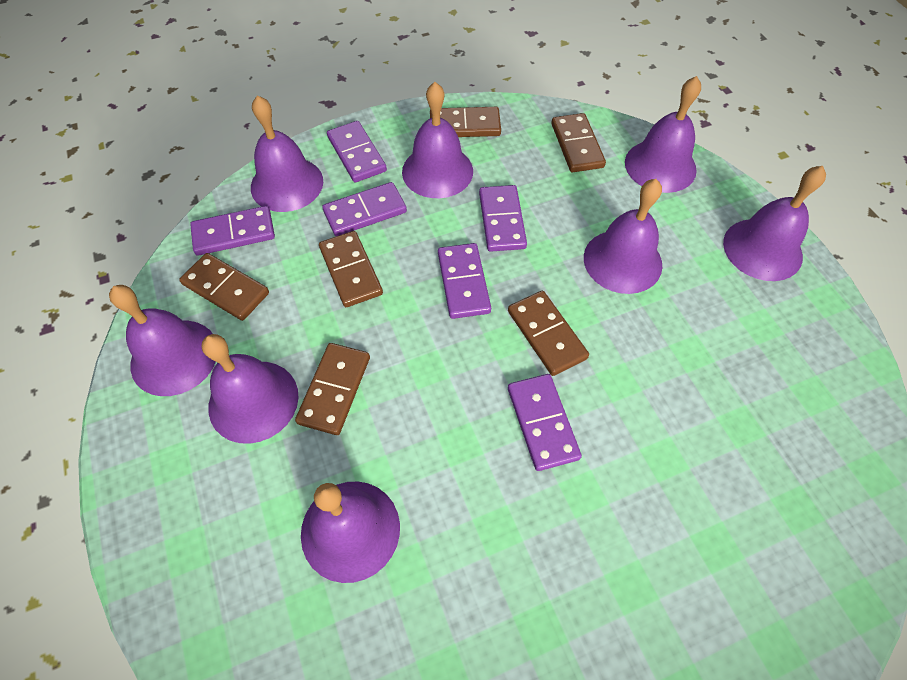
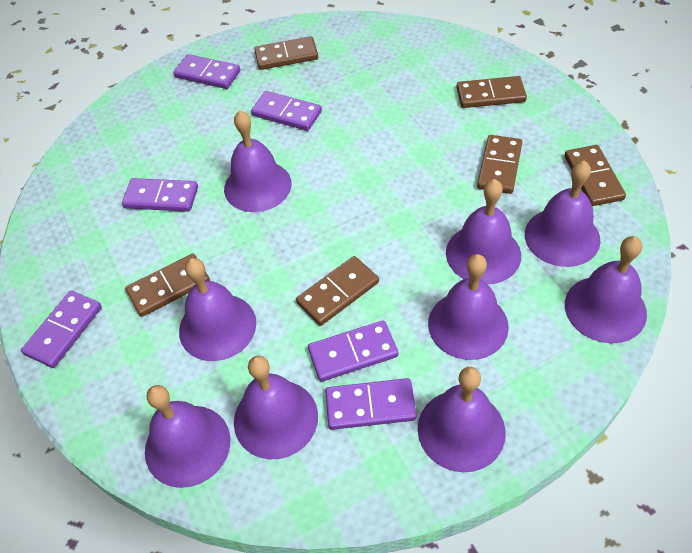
purple bell: [109,285,216,396] [202,334,299,444] [251,95,323,212] [301,482,400,583] [402,82,473,198] [584,179,662,294] [625,76,701,193] [723,166,826,281] = 8 -> [145,385,231,488] [179,258,256,361] [224,110,292,212] [234,356,318,459] [418,367,506,472] [428,254,509,360] [446,179,521,284] [525,160,601,267] [565,236,647,343] = 9

